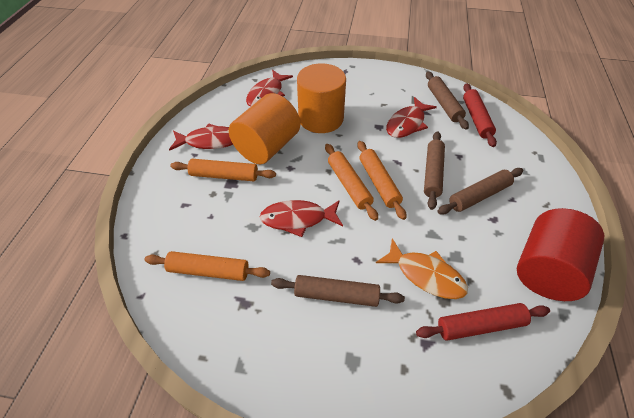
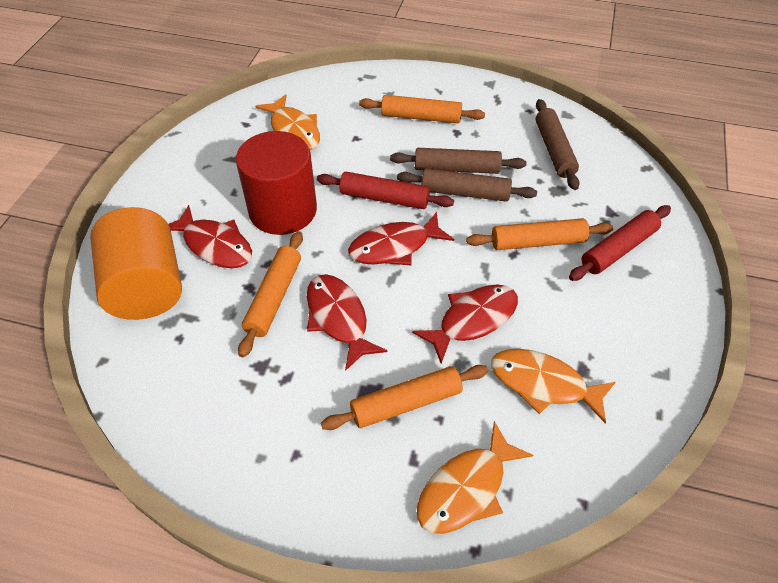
brown rolling pin: [271,275,405,307] [424,131,445,210] [426,71,469,130] [437,168,523,215] = 4 -> [390,148,526,174] [397,168,537,202] [536,99,579,190] = 3
orange cylinder: [229,93,300,164] [297,63,346,133] = 2 -> [90,207,182,320] = 1
orange fish: [376,238,468,299] = 1 -> [255,94,320,150] [417,421,533,534] [491,349,616,424] = 3

